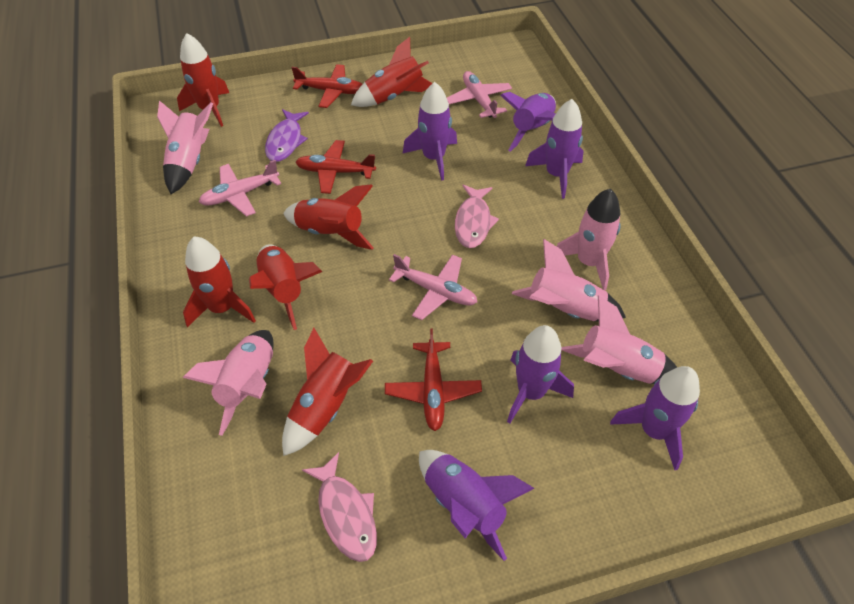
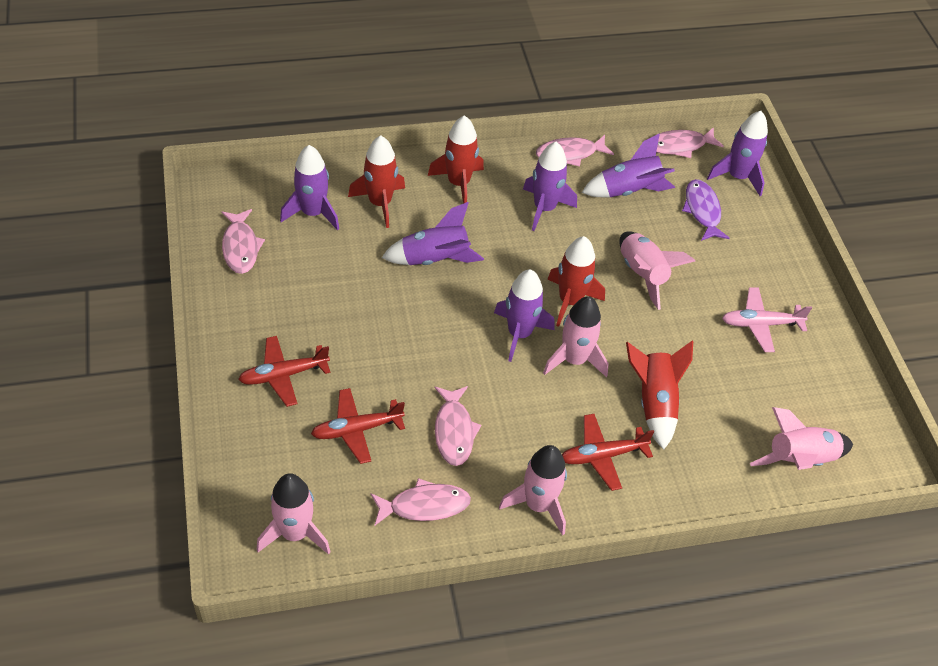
pink fish: [302,452,377,562] [455,184,499,248] = 2 -> [221,209,265,274] [371,478,471,525] [435,386,482,466] [536,135,614,166] [656,127,724,158] = 5
pink plane: [199,160,281,217] [389,254,477,320] [447,71,512,118] = 3 -> [722,287,812,352] = 1
red rocket: [177,33,229,127] [183,237,256,327] [249,244,322,330] [282,328,373,456] [283,185,373,250] [351,37,433,107] = 6 -> [348,135,405,228] [428,115,484,204] [548,236,605,327] [626,341,693,450] = 4

